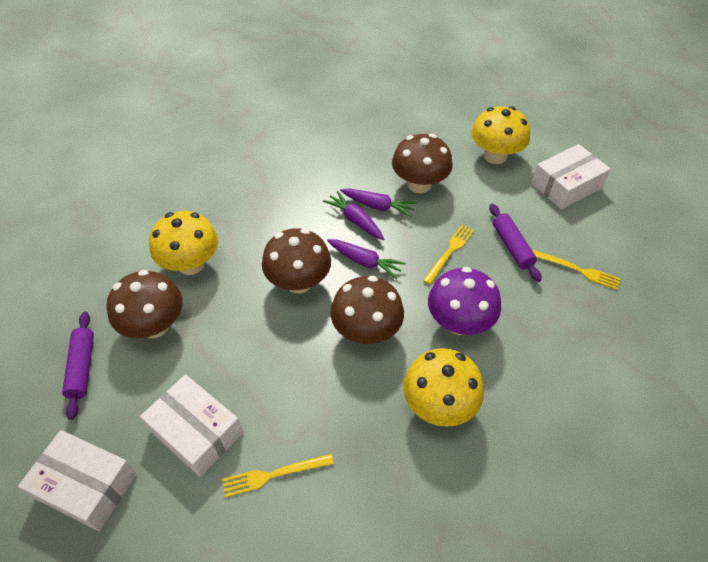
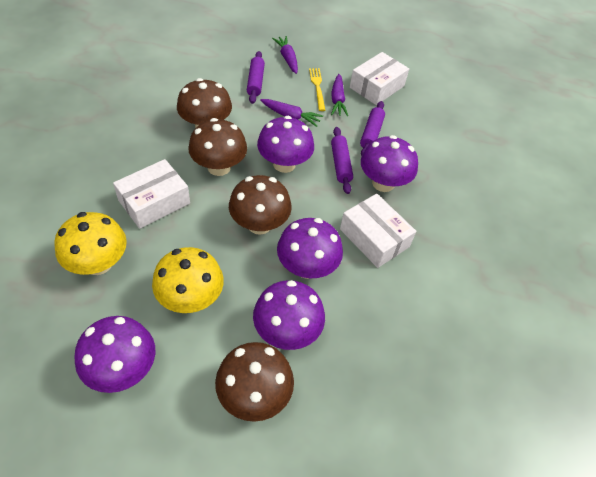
purple mushroom: [428,267,501,335] = 1 -> [74,316,155,393] [253,280,325,350] [257,116,314,173] [277,218,343,279] [361,135,418,192] = 5
purple rolling pin: [62,312,94,420] [489,204,542,282] = 2 -> [247,51,265,104] [331,127,353,194] [360,101,385,156] = 3
yellow fork: [222,454,334,497] [423,225,474,285] [533,250,621,290] = 3 -> [309,68,325,111] = 1
yellow mushroom: [149,211,218,275] [403,348,484,427] [472,106,530,164] = 3 -> [54,212,127,275] [152,247,224,313] = 2

